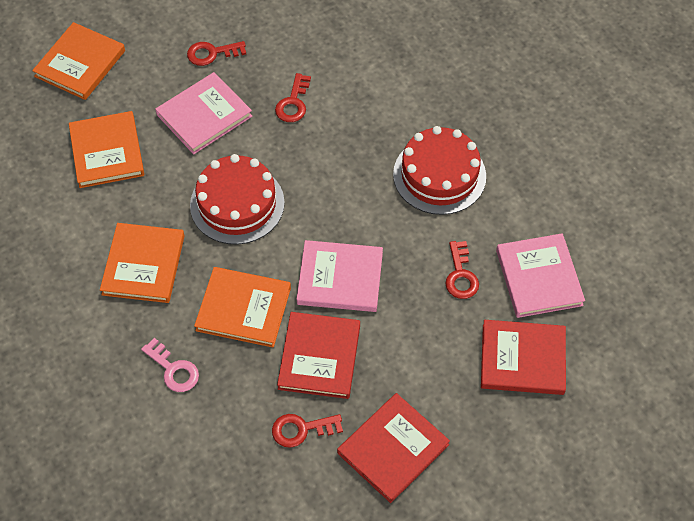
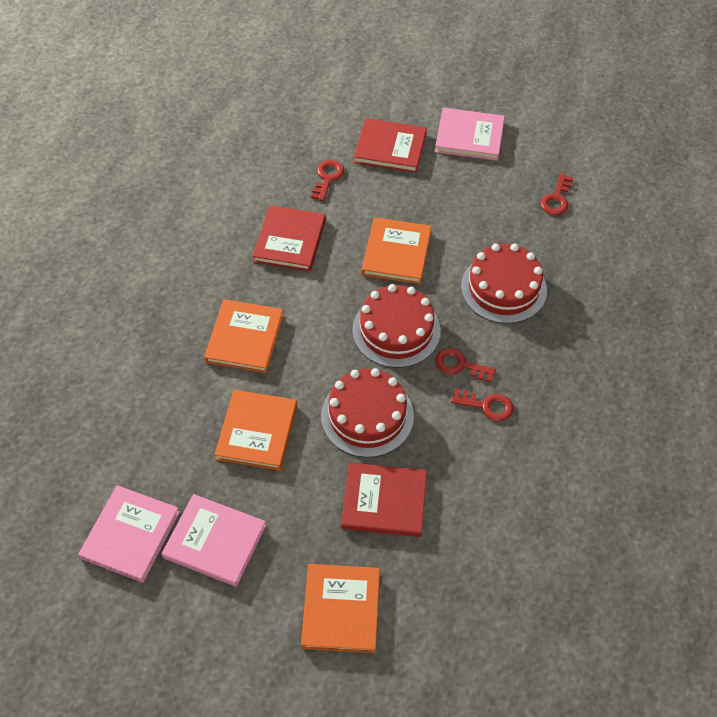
pink key: [141,338,199,392] = 1 -> none = 0
red cake: [190,154,285,245] [393,126,486,215] = 2 -> [321,368,414,458] [352,284,441,368] [461,244,547,324] = 3

